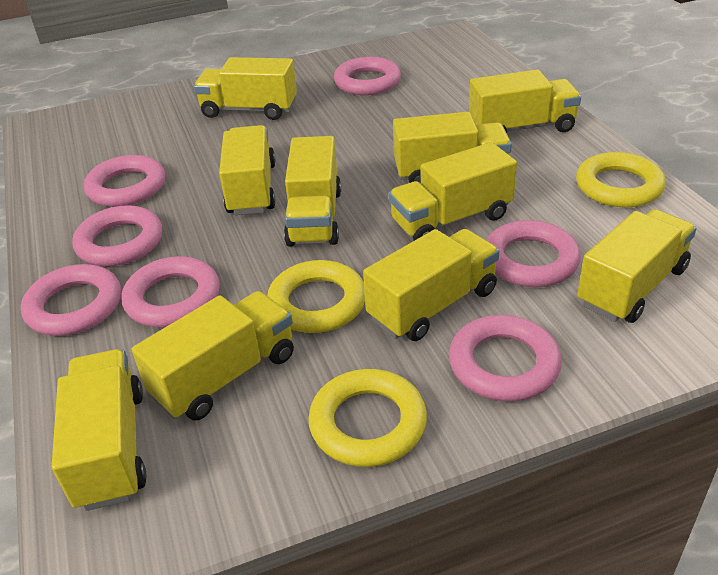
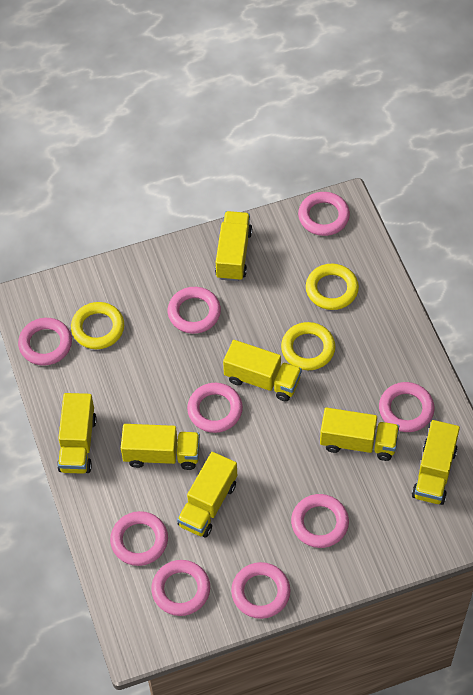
pink ring: [21,264,121,336] [72,205,162,266] [84,155,165,207] [122,256,220,327] [334,57,401,95] [449,315,562,401] [486,220,581,287] = 7 -> [18,318,72,366] [110,511,168,566] [151,560,210,616] [168,287,221,334] [187,383,243,433] [231,562,291,619] [291,494,349,548] [298,192,350,236] [379,382,435,432] = 9
yellow truck: [52,349,147,511] [131,291,294,421] [194,57,297,120] [219,125,276,215] [284,136,341,246] [363,229,500,341] [389,142,517,241] [393,112,512,183] [469,69,581,133] [577,209,696,323] = 10 -> [57,393,96,474] [121,424,200,470] [177,452,237,538] [215,211,252,281] [223,340,302,402] [320,407,399,461] [412,420,460,505] = 7

